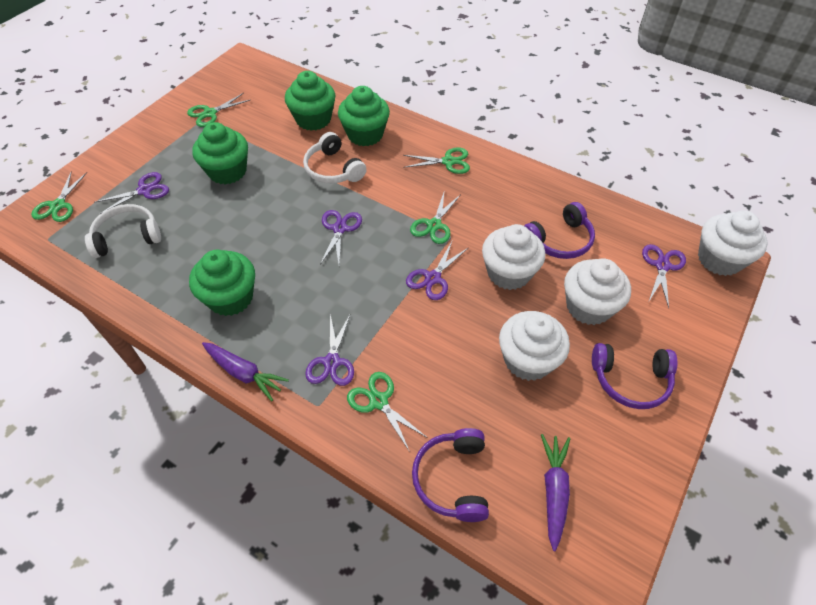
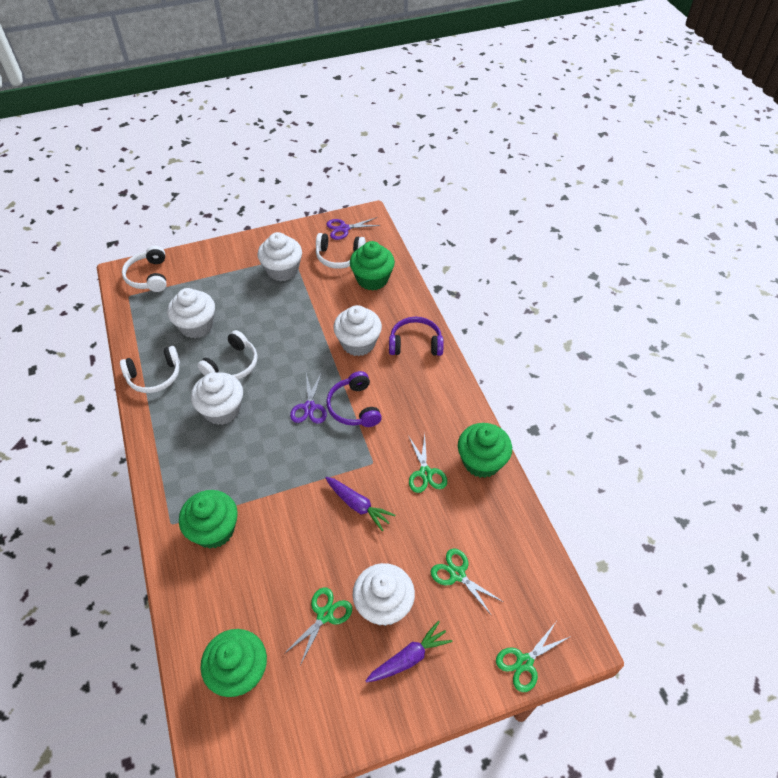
green scissors: [31,171,87,222] [187,93,250,127] [347,372,428,452] [403,148,470,174] [410,190,461,244] = 5 -> [284,587,352,665] [408,434,447,493] [431,548,503,616] [496,622,571,692] = 4
purple headphones: [412,428,489,522] [524,202,595,259] [592,343,677,409] = 3 -> [326,371,382,427] [389,317,444,356] = 2
purple scissors: [94,172,169,214] [305,313,354,386] [320,210,362,265] [406,242,469,300] [642,244,686,308] = 5 -> [290,372,327,423] [326,217,381,240] = 2
white cupcake: [482,224,545,290] [499,311,570,381] [564,259,631,325] [698,211,768,276] = 4 -> [167,288,215,338] [191,372,243,425] [258,232,302,282] [333,305,382,356] [353,563,415,626] = 5
white headphones: [85,204,161,258] [303,132,366,183] = 2 -> [120,346,180,393] [122,246,167,292] [197,330,257,380] [316,233,366,269] = 4

